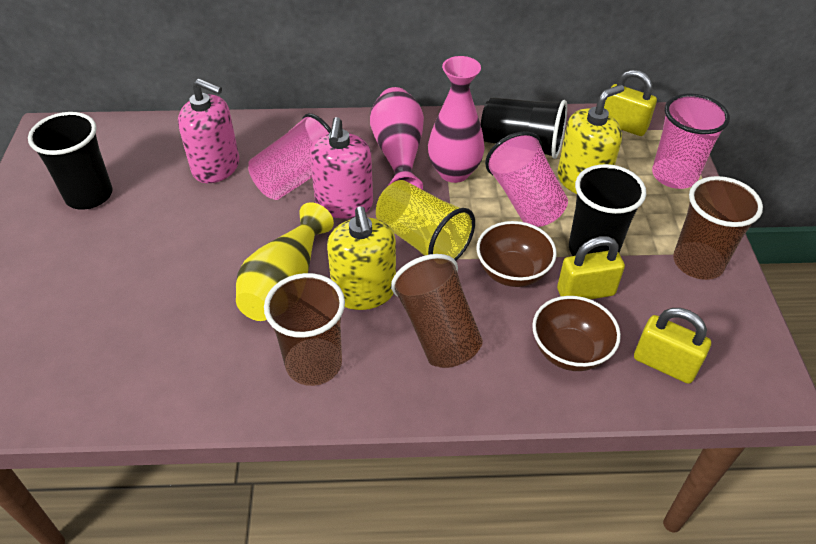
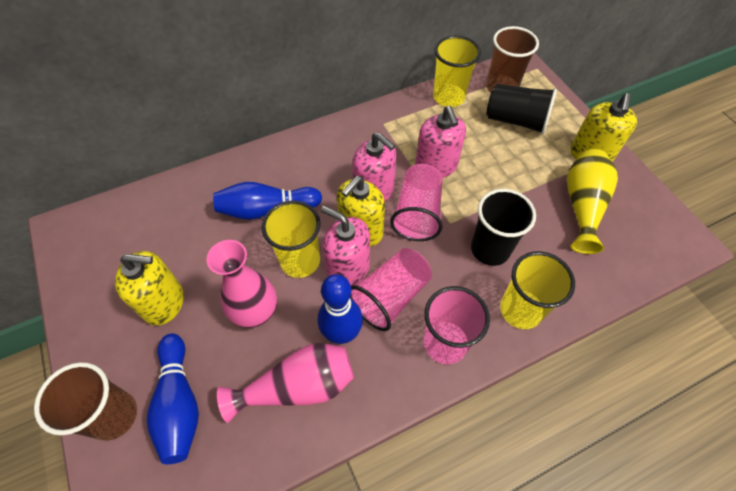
black cup: [28,112,113,210] [481,97,567,159] [569,164,646,256] = 3 -> [471,189,536,266] [486,84,557,135] = 2
blue bowling pin: none = 0 -> [146,333,199,464] [213,182,322,220] [318,274,363,344] = 3
brown bowl: [477,221,557,287] [532,296,621,371] = 2 -> none = 0
brown cup: [264,273,345,386] [391,254,483,368] [673,176,763,280] = 3 -> [34,362,137,441] [486,26,539,93] = 2
pink soap dispenser: [178,78,240,183] [310,117,373,218] = 2 -> [321,206,370,286] [352,132,397,201] [415,106,466,178] = 3
yellow cup: [376,180,475,261] = 1 -> [262,201,321,278] [433,35,481,107] [500,251,575,329] = 3
yellow padlock: [557,236,625,299] [604,70,657,136] [634,308,711,384] = 3 -> none = 0
yellow soap dispenser: [327,206,396,310] [557,85,624,194] = 2 -> [115,251,184,326] [337,176,385,247] [571,93,637,162] = 3

